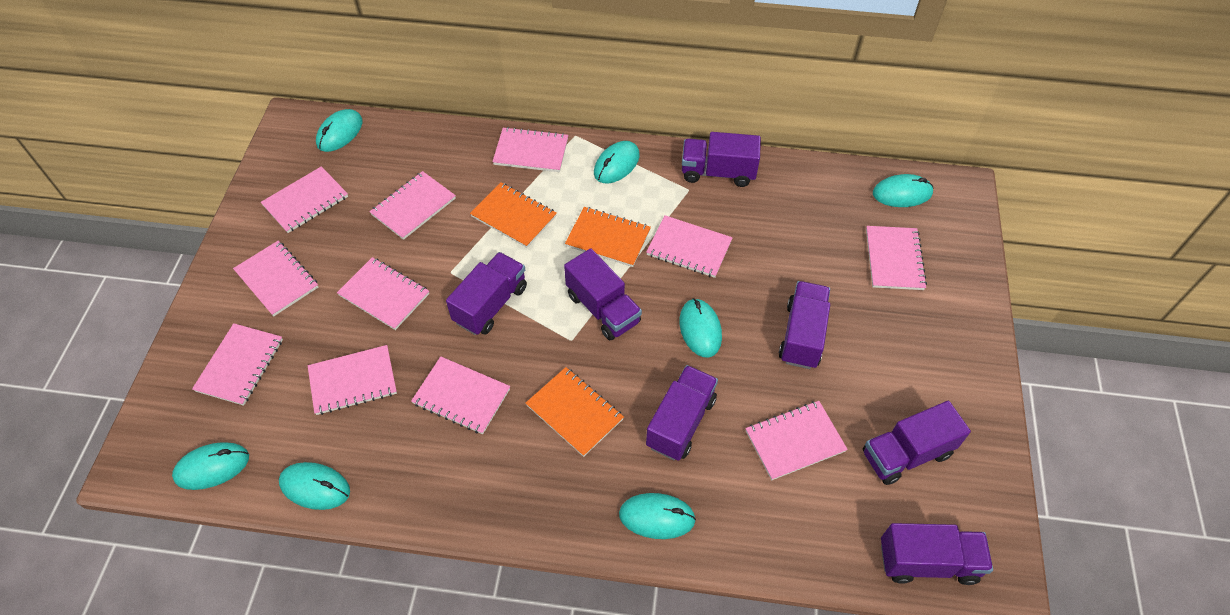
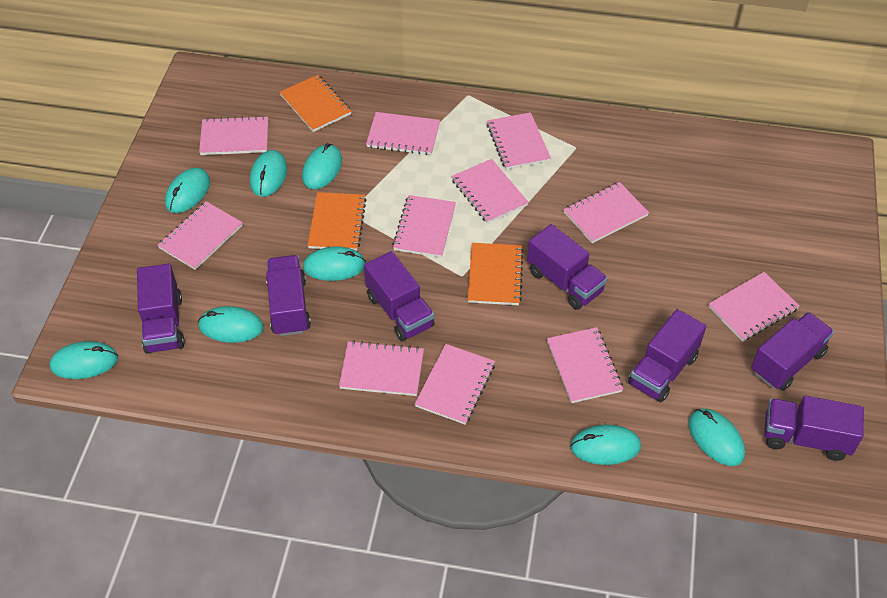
turquoise mouse: [172,442,249,490] [279,462,350,510] [316,109,362,152] [594,141,640,183] [619,493,696,539] [679,298,722,357] [873,174,934,207] = 7 -> [49,341,118,379] [165,168,210,213] [198,306,264,343] [250,150,287,197] [302,143,342,189] [303,246,366,281] [570,425,641,465] [689,409,745,466] = 8

